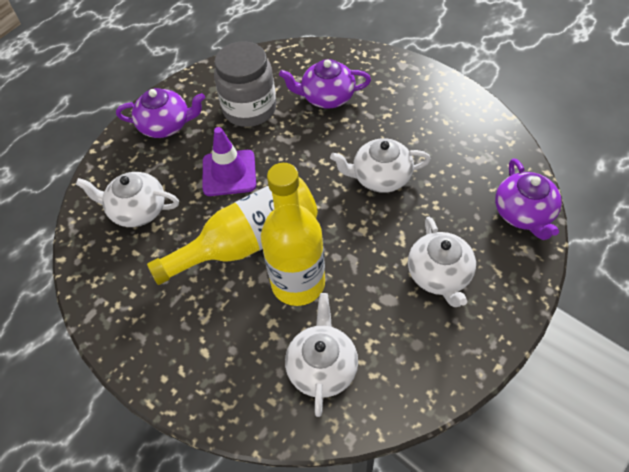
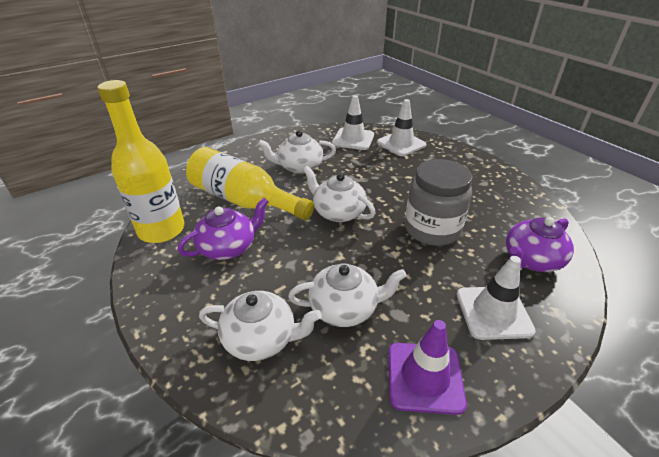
purple teapot: [116,88,205,138] [279,59,371,108] [495,158,562,240] = 3 -> [177,198,269,260] [506,217,574,272] = 2
white traffic cone: none = 0 -> [332,95,374,150] [377,99,426,156] [457,256,536,340] = 3

